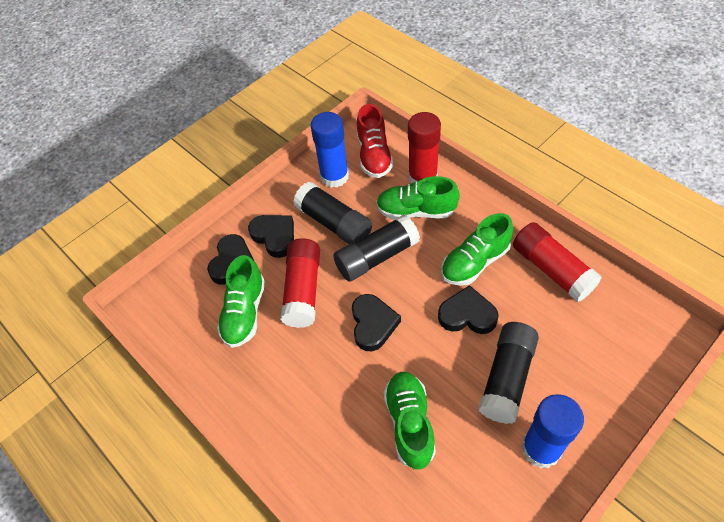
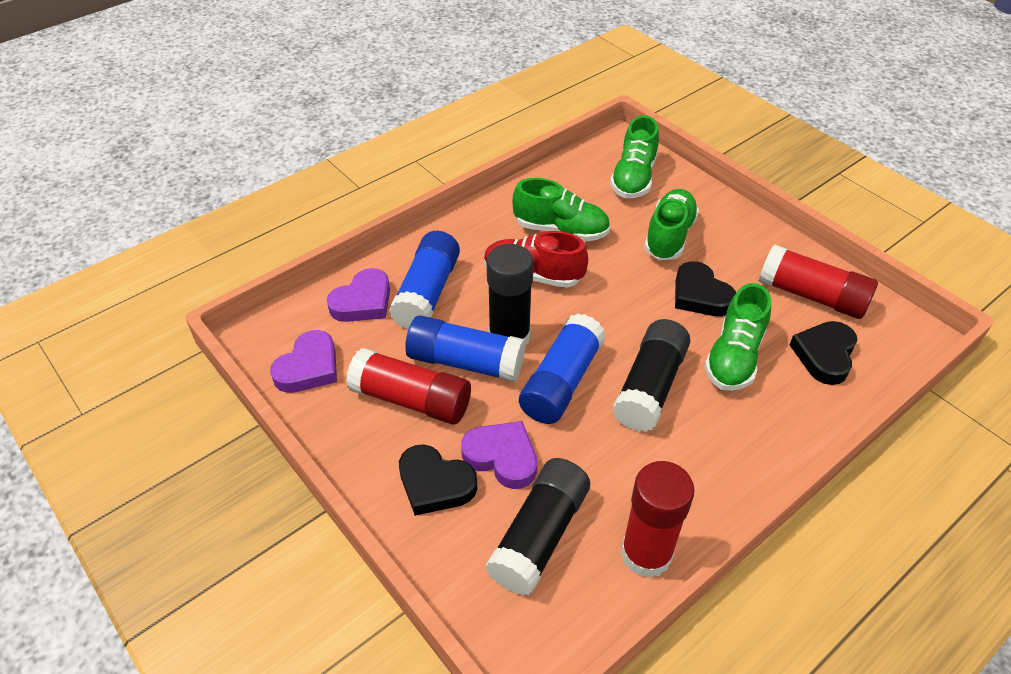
black heart: [207,234,254,285] [248,215,294,258] [352,294,401,351] [438,285,499,334] = 4 -> [399,444,477,516] [675,261,736,316] [790,321,857,385] = 3
blue glue stick: [310,112,349,188] [522,394,584,468] = 2 -> [389,231,460,329] [405,316,525,382] [519,313,606,424] = 3
purple heart: none = 0 -> [270,330,337,393] [327,268,390,322] [461,421,537,489] = 3

